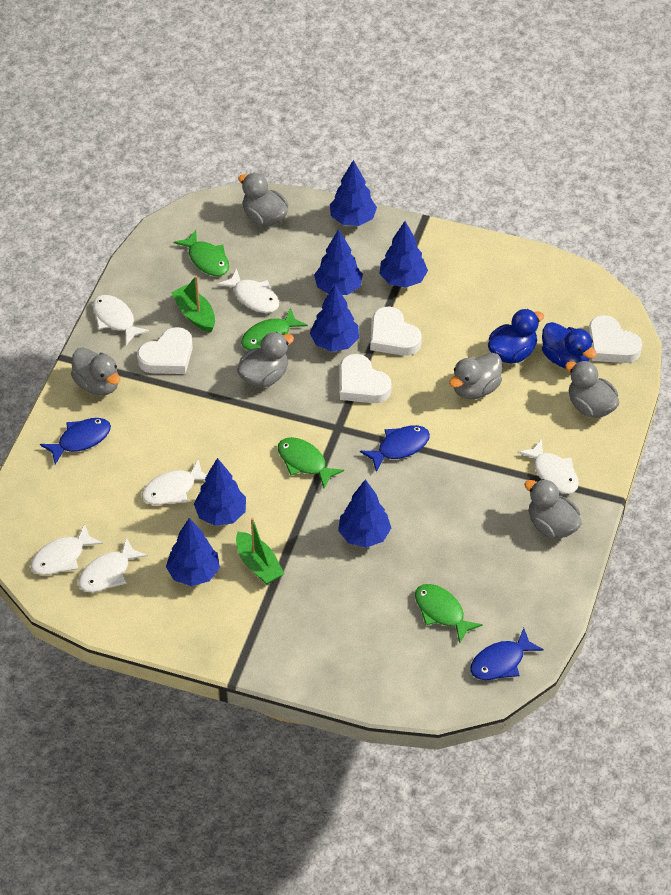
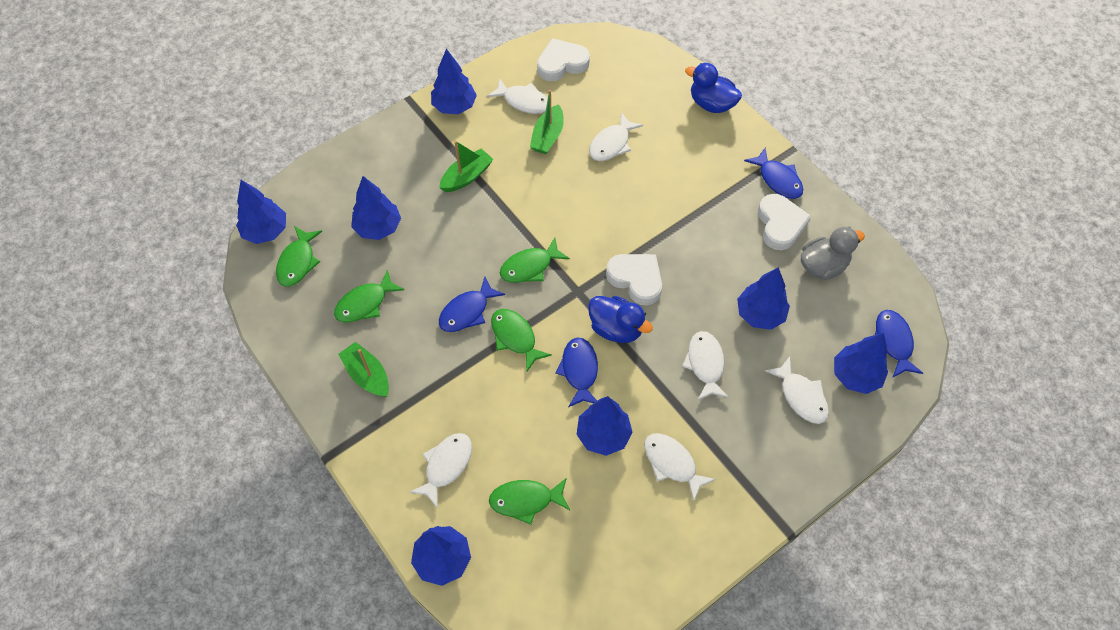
blue fish: [40,418,111,464] [360,425,430,472] [470,628,544,680] = 3 -> [439,276,505,332] [555,337,598,407] [744,147,803,199] [875,310,923,378] = 4
green boat: [171,275,215,333] [236,518,284,585] = 2 -> [338,342,389,397] [439,141,493,192] [530,90,564,154] = 3
green fish: [174,230,229,276] [241,308,308,350] [278,437,344,489] [415,584,483,643] = 4 -> [276,226,322,287] [334,270,404,323] [489,478,570,525] [491,309,552,371] [500,238,570,283] = 5
grey duck: [71,347,120,396] [237,332,294,387] [238,173,288,226] [449,353,502,399] [525,479,582,538] [565,360,619,418] = 6 -> [801,227,865,280] = 1
white heart: [137,327,193,374] [340,354,391,403] [370,306,422,356] [588,315,642,363] = 4 -> [537,38,590,81] [606,254,662,305] [758,194,811,250] = 3

